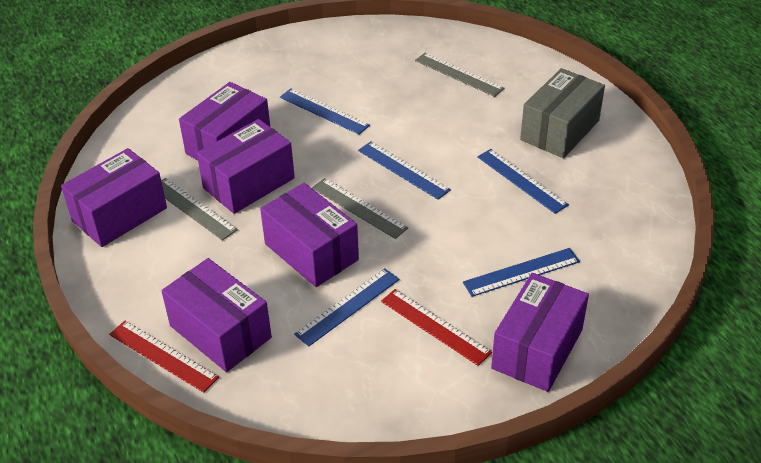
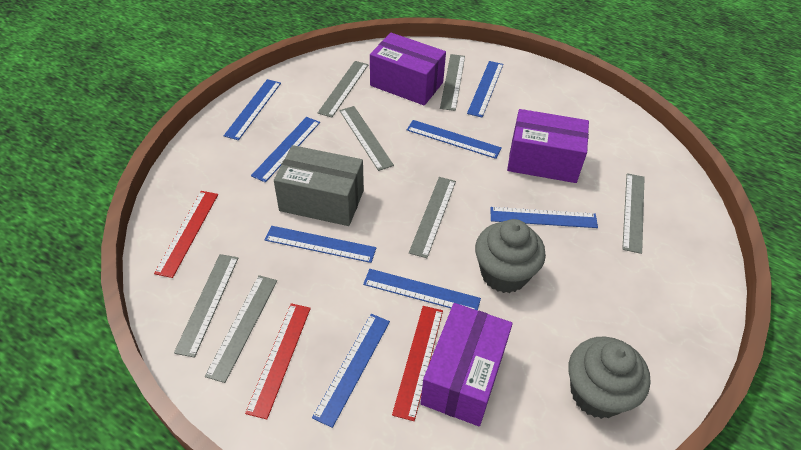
blue ruler: [280,88,370,135] [294,268,399,346] [358,142,451,200] [463,248,580,297] [477,149,569,214] = 5 -> [224,79,281,140] [251,117,320,182] [265,226,376,263] [312,314,390,428] [363,269,481,311] [407,120,502,159] [467,61,503,118] [490,207,598,228] = 8
grey cupcake: none = 0 -> [475,219,546,293] [569,337,651,419] = 2
grey ruler: [161,178,237,240] [312,178,408,239] [415,53,505,97] = 3 -> [174,254,238,358] [205,275,277,383] [318,61,368,117] [339,106,394,171] [409,177,456,258] [440,54,465,111] [622,173,645,254] = 7
purple box: [61,148,167,247] [161,258,272,372] [179,82,270,160] [197,119,295,214] [260,183,359,287] [491,273,589,392] = 6 -> [370,33,446,106] [420,303,513,426] [507,109,589,183] = 3
red ruler: [109,321,219,393] [381,289,492,366] = 2 -> [154,191,218,278] [245,303,311,419] [392,306,443,421] = 3

